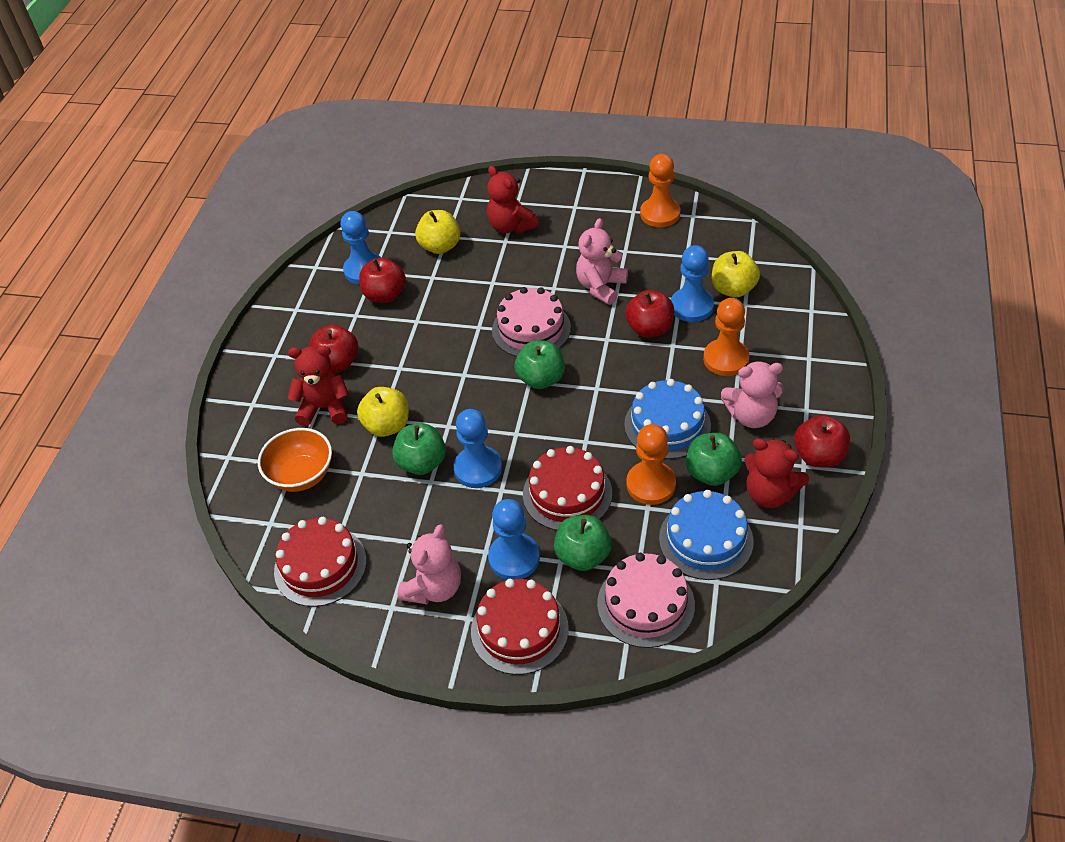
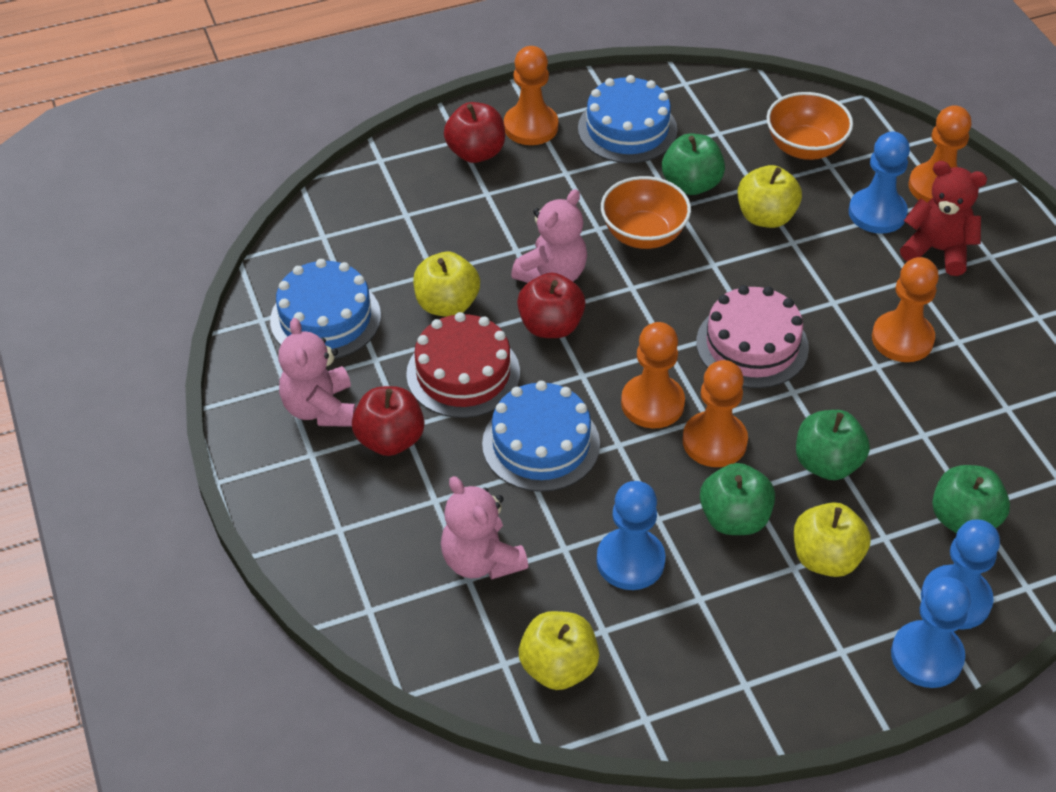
blue cake: [624,379,711,459] [659,490,754,580] = 2 -> [270,259,381,359] [482,381,600,492] [578,75,678,163] = 3
orange bowl: [258,428,332,492] = 1 -> [601,176,691,249] [767,92,853,160] = 2
orange pawn: [626,424,676,505] [640,154,680,227] [703,298,750,376] = 3 -> [504,46,558,145] [621,322,685,429] [682,360,748,467] [872,257,939,362] [909,105,971,202] = 5
pink cake: [492,287,571,357] [597,553,695,648] = 2 -> [696,285,809,388] = 1
red apple: [309,324,358,372] [359,258,406,303] [625,290,674,337] [794,415,850,467] = 4 -> [352,386,424,456] [444,102,505,163] [517,273,586,338] = 3
red cake: [274,517,367,607] [471,579,569,675] [523,446,612,530] = 3 -> [406,312,520,418] = 1
red teddy bear: [287,345,349,426] [487,166,539,234] [744,438,809,508] = 3 -> [900,161,987,276] = 1
yellow apple: [357,387,409,437] [415,210,460,254] [712,251,760,297] = 3 -> [413,252,480,317] [519,611,599,690] [737,165,802,228] [794,502,871,577] = 4

